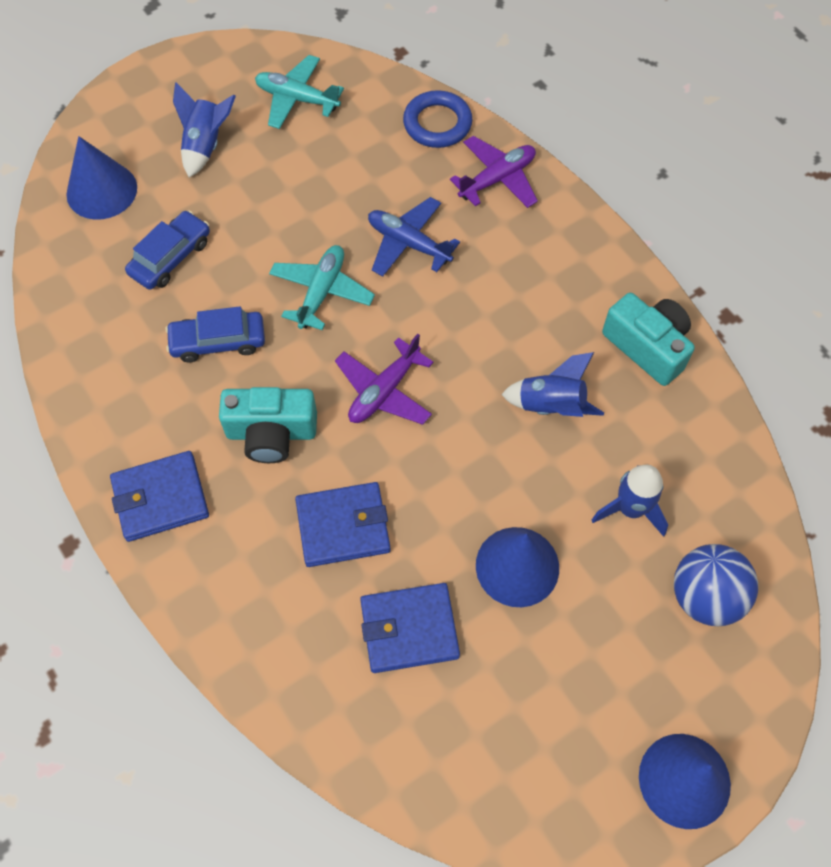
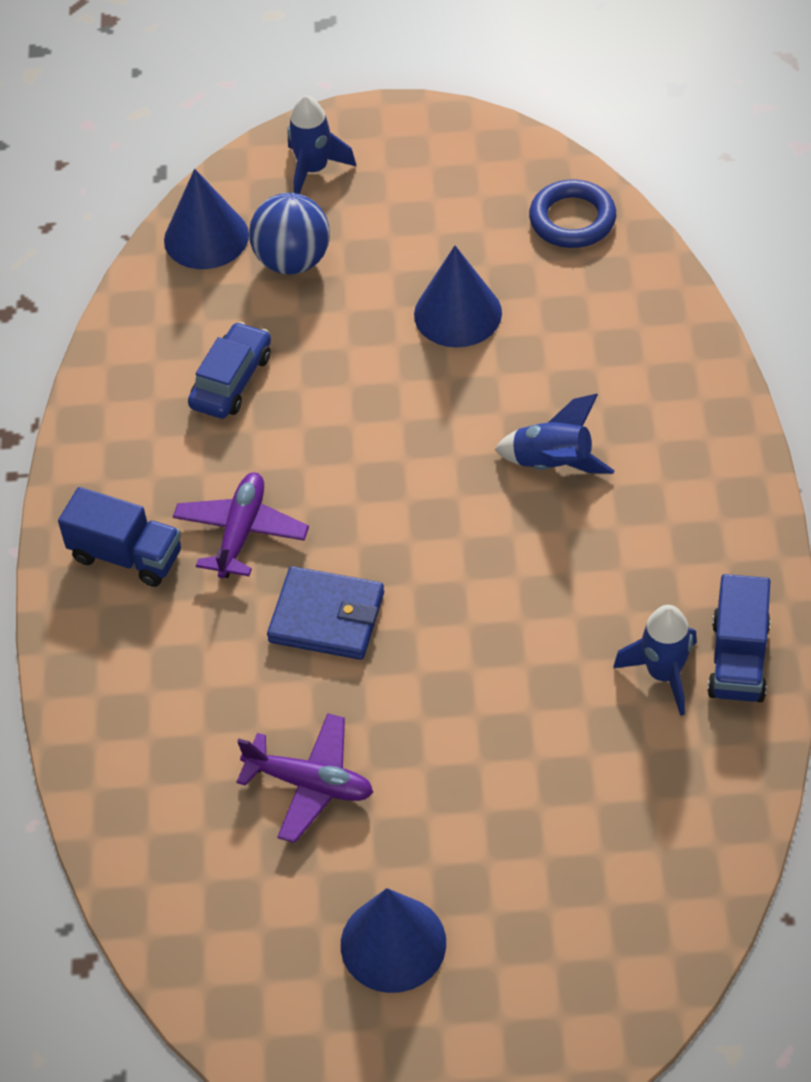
blue car: [125,210,210,290] [165,306,265,362] = 2 -> [188,322,271,419] = 1
blue plane: [368,197,460,277] = 1 -> none = 0
blue truck: none = 0 -> [58,487,181,587] [707,574,771,702] = 2
blue wallet: [110,451,209,542] [295,482,391,567] [360,583,460,673] = 3 -> [267,566,384,660] = 1
turquoise camera: [219,387,317,463] [602,293,695,386] = 2 -> none = 0
turquoise plane: [255,55,344,129] [269,245,375,330] = 2 -> none = 0

